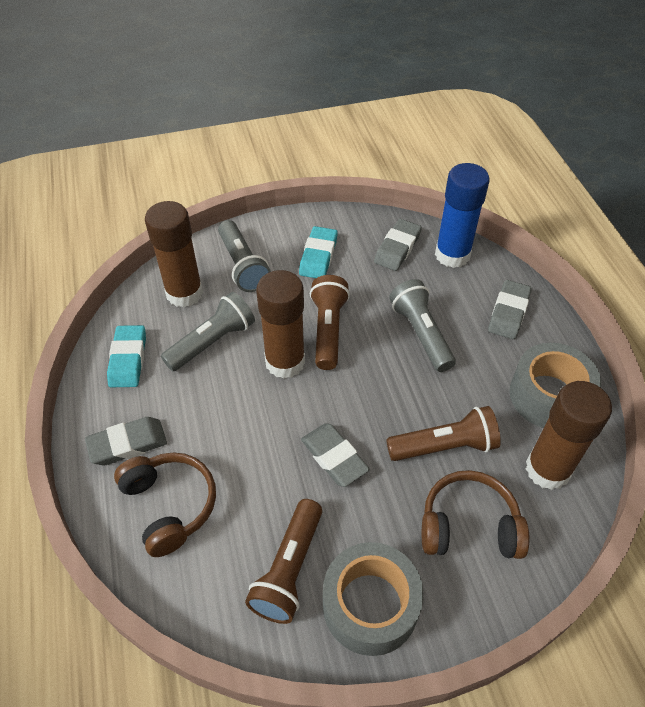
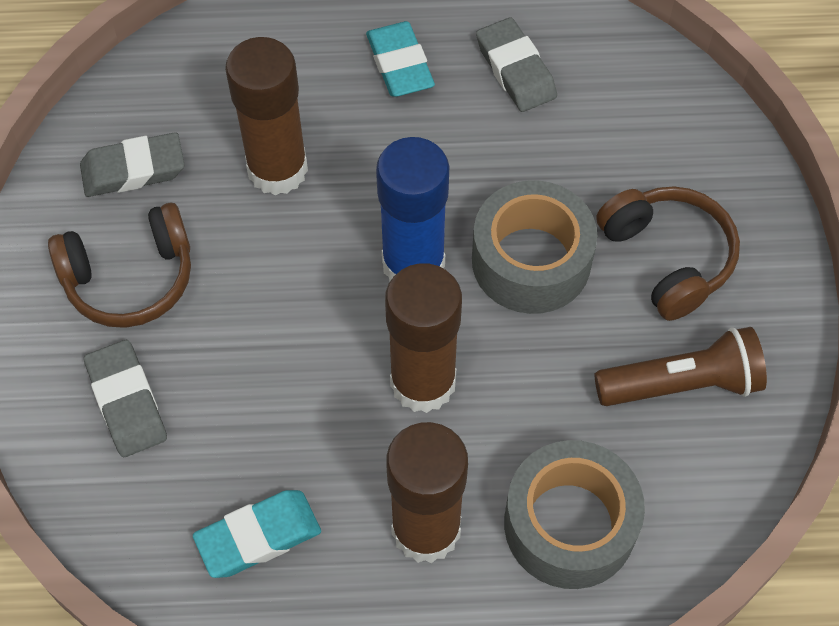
brown flashlight: [245,499,322,624] [310,275,350,370] [386,406,501,461] = 3 -> [595,327,767,406] = 1
grey eraser: [85,417,167,465] [301,423,370,487] [374,219,422,271] [488,280,532,339] = 4 -> [80,132,185,197] [84,340,167,457] [476,17,557,112] = 3
grey flashlight: [161,292,255,371] [218,220,271,292] [389,279,456,372] = 3 -> none = 0

